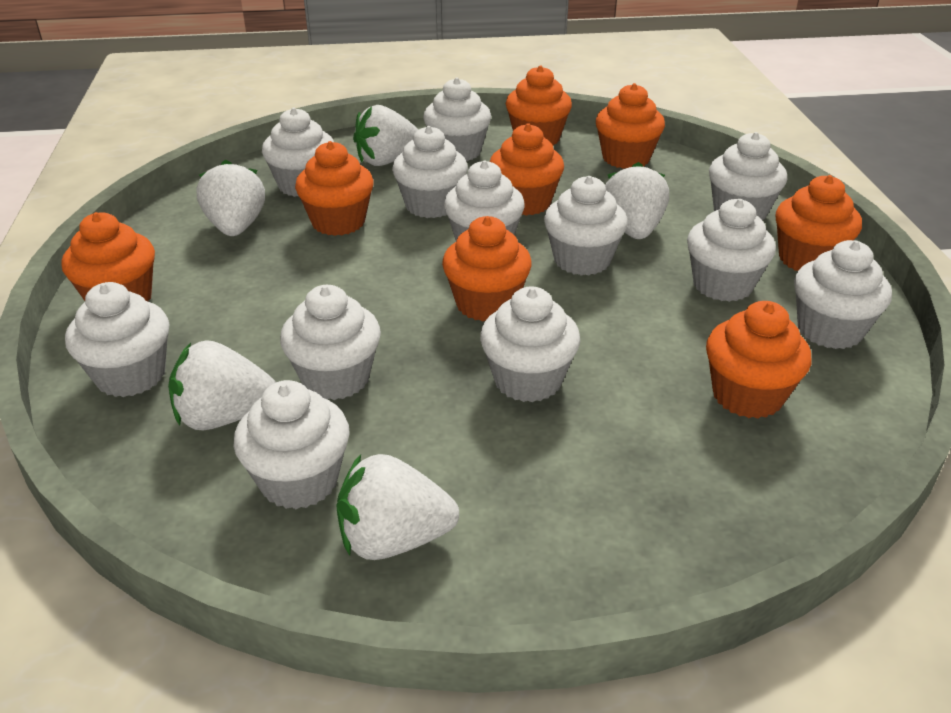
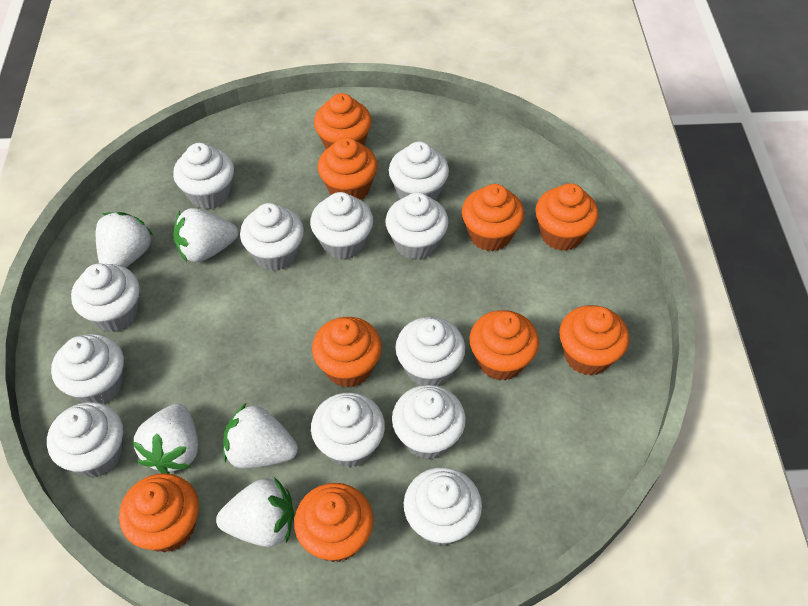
orange cupcake: [62,212,155,302] [295,141,373,236] [442,216,532,321] [490,123,564,216] [506,66,572,146] [596,83,665,169] [706,301,811,419] [775,175,862,271] = 8 -> [119,473,199,552] [294,483,373,562] [312,317,382,387] [314,93,372,149] [318,137,378,200] [462,184,524,251] [470,310,539,381] [535,183,598,251] [559,305,629,375] = 9

